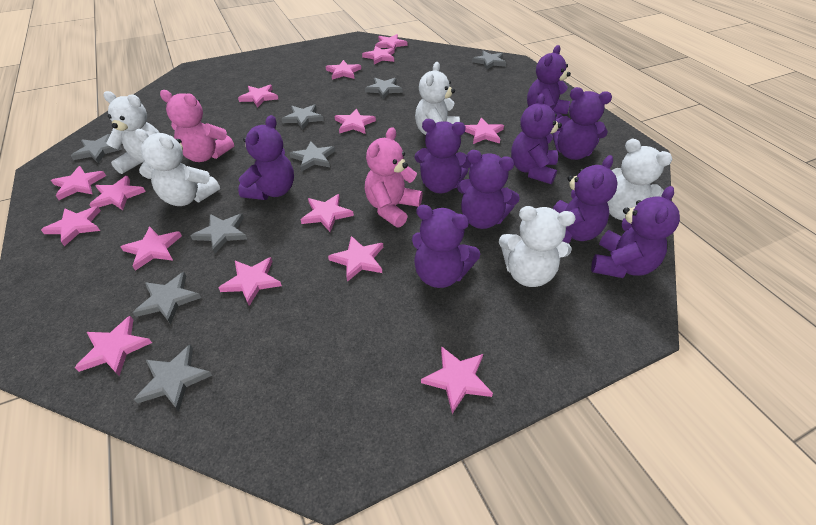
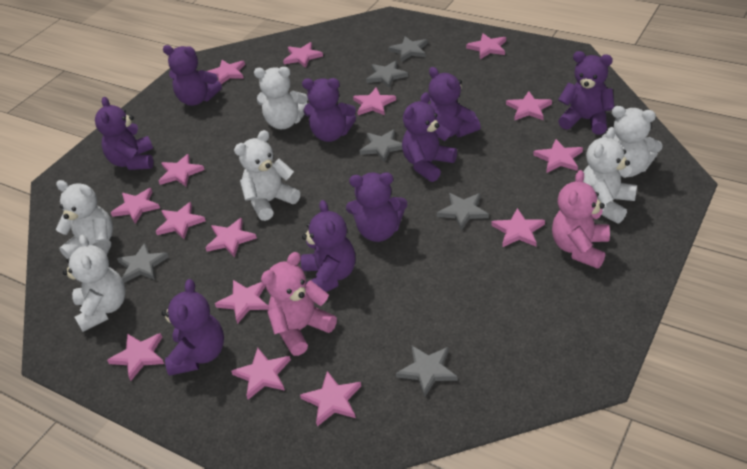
grey star: [71,134,123,163] [133,272,201,324] [134,344,213,411] [191,214,247,253] [282,104,324,130] [289,141,335,172] [365,78,403,99] [472,51,506,70] = 8 -> [117,243,169,283] [359,129,402,162] [366,61,408,88] [388,36,428,62] [396,345,458,397] [437,193,489,230] = 6
white teddy bear: [103,91,159,179] [135,129,220,206] [415,62,460,135] [499,206,575,287] [607,139,672,220] = 5 -> [55,180,113,259] [63,235,125,332] [234,130,300,221] [254,67,308,129] [583,127,637,223] [601,106,663,177] = 6

